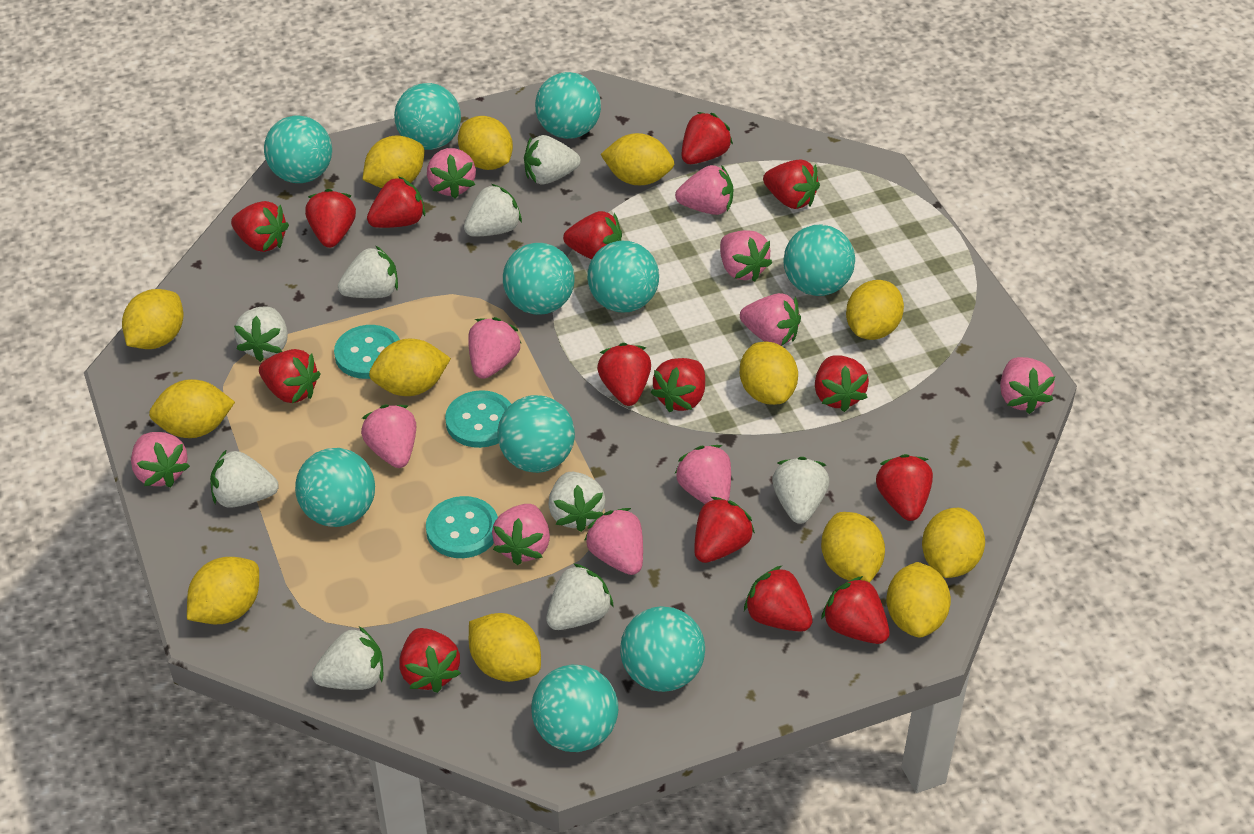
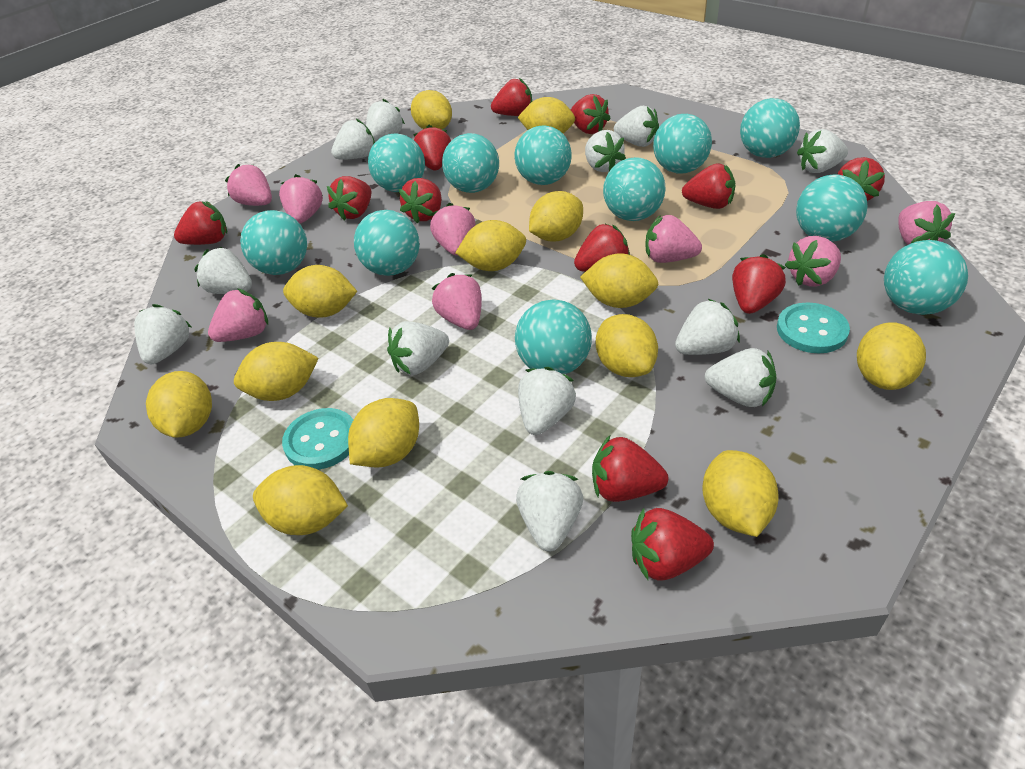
pink strawberry: [131,432,190,487] [361,404,416,468] [427,148,476,199] [468,317,522,379] [492,504,550,565] [584,508,643,575] [675,165,733,215] [675,445,731,504] [720,230,772,282] [740,293,801,346] [1000,357,1055,414] = 11 -> [208,288,268,342] [225,164,272,206] [279,174,323,223] [430,203,476,256] [432,273,482,330] [645,215,702,263] [785,236,841,287] [898,201,955,245] = 8
red strawberry: [231,201,289,252] [259,349,321,403] [305,189,356,248] [367,176,425,228] [400,628,461,693] [563,211,622,259] [597,343,651,406] [651,358,705,412] [682,112,733,164] [694,497,755,563] [744,566,813,632] [763,159,820,209] [815,355,869,412] [821,576,890,644] [876,454,933,521] = 15 -> [174,201,227,245] [327,176,371,221] [399,178,442,223] [414,125,451,170] [491,78,532,116] [571,94,611,134] [574,223,630,272] [592,435,668,502] [631,508,714,581] [682,163,736,209] [732,254,786,314] [837,157,885,201] = 12
turquoise ball: [264,115,332,183] [295,448,375,527] [394,83,461,150] [497,395,575,473] [503,243,575,315] [531,665,618,752] [535,72,601,139] [587,241,659,312] [620,606,705,692] [784,224,855,296] = 10 -> [240,210,307,275] [354,210,420,276] [368,133,425,192] [442,133,499,193] [514,125,572,185] [515,299,592,374] [603,157,666,221] [653,114,712,174] [740,98,800,158] [796,174,868,242] [884,240,968,315] = 11
turquoise button: [334,325,400,379] [426,496,498,558] [445,390,511,448] = 3 -> [282,408,353,470] [777,302,850,353] = 2
white strawberry: [210,449,279,508] [234,306,288,362] [312,626,383,690] [338,246,398,298] [464,184,522,237] [524,135,581,184] [546,563,614,630] [548,472,606,532] [772,457,829,524] = 9 -> [134,304,191,364] [194,247,252,294] [331,119,375,160] [366,99,405,141] [387,321,449,375] [516,471,583,552] [518,367,576,435] [585,130,626,172] [614,106,659,147] [675,299,740,355] [705,348,777,407] [797,129,848,173] = 12

